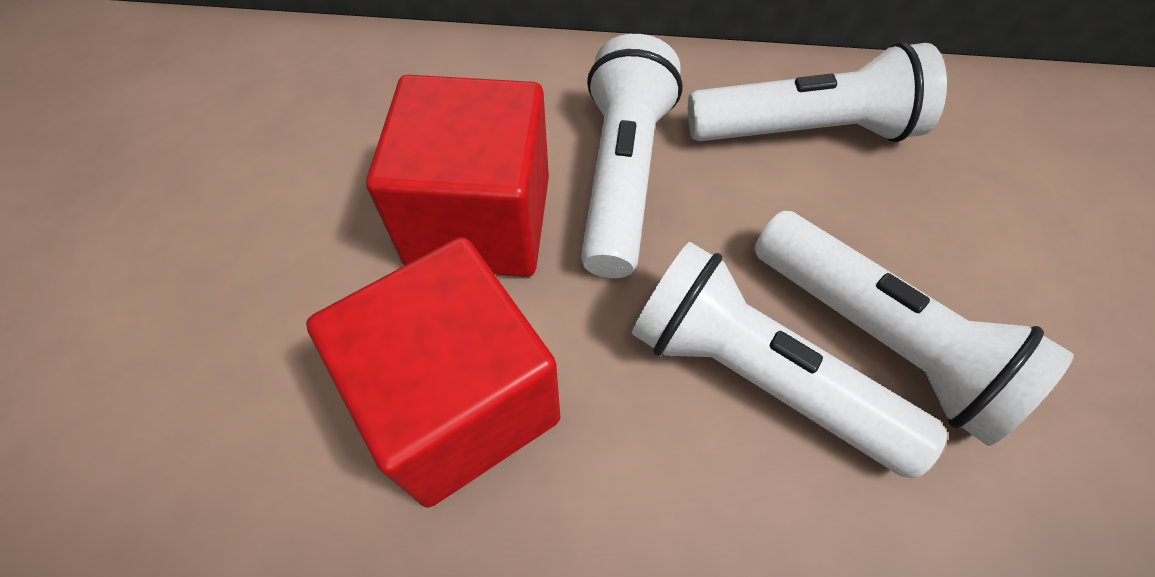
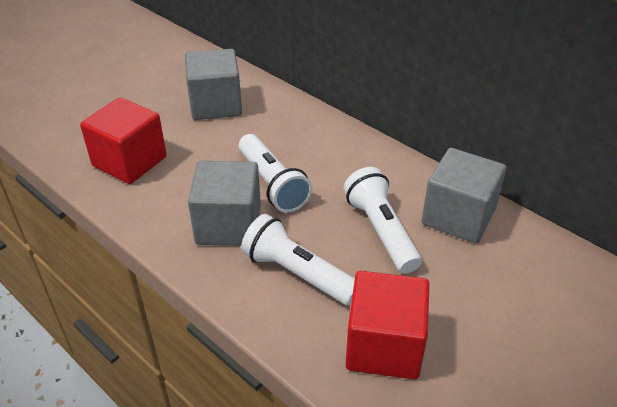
grey cube: none = 0 -> [185,49,242,120] [188,161,261,246] [421,148,506,243] = 3
white flashlight: [581,34,683,278] [632,242,947,478] [688,42,947,142] [754,211,1074,446] = 4 -> [239,134,312,213] [241,214,355,305] [344,167,422,274] = 3

